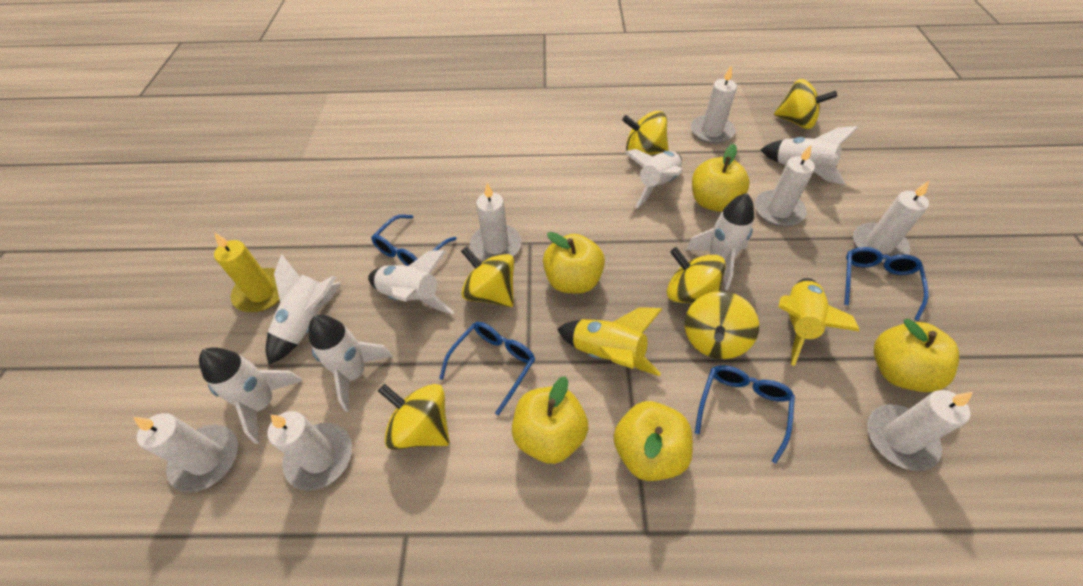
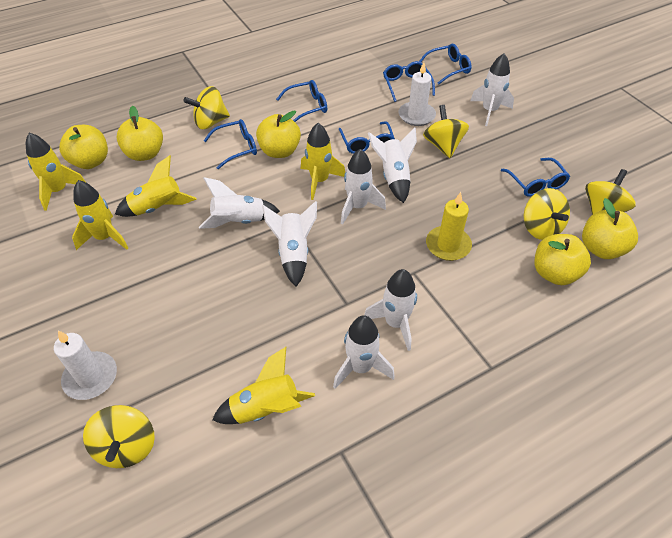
blue glasses: [371,215,456,266] [439,322,535,415] [695,365,795,464] [844,247,929,321] = 4 -> [204,119,257,169] [276,80,327,122] [339,121,395,154] [383,61,435,102] [419,44,472,85] [501,158,570,197] = 6
white candle: [133,413,238,492] [268,411,352,490] [470,183,522,261] [691,65,737,144] [754,145,815,227] [853,180,930,263] [867,390,973,471] = 7 -> [54,330,117,400] [399,62,436,126] = 2
yellow rocket: [557,307,662,376] [778,278,860,366] = 2 -> [26,133,86,211] [72,180,128,250] [115,155,197,217] [212,347,315,424] [301,123,345,200] = 5
yellow spinning top: [378,384,450,450] [461,246,514,307] [622,111,668,155] [666,247,726,304] [685,291,759,359] [774,79,837,129] = 6 -> [83,405,155,468] [184,86,230,129] [423,105,469,158] [524,188,570,240] [585,169,635,215] = 5

